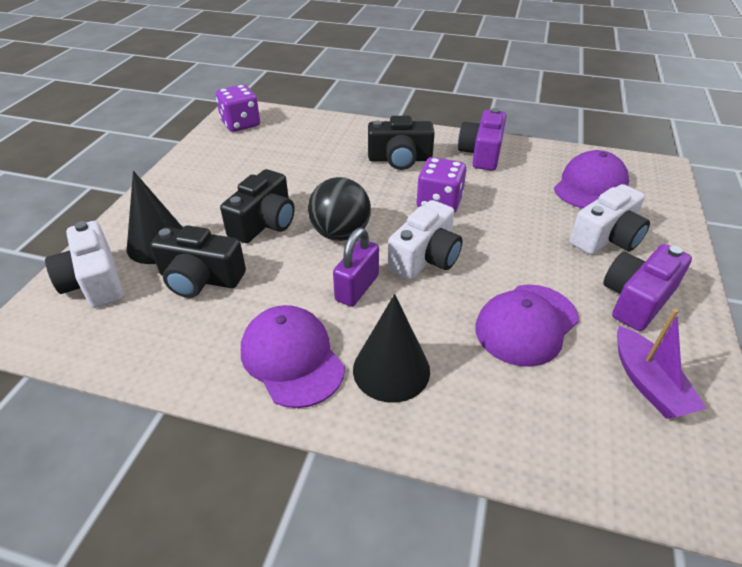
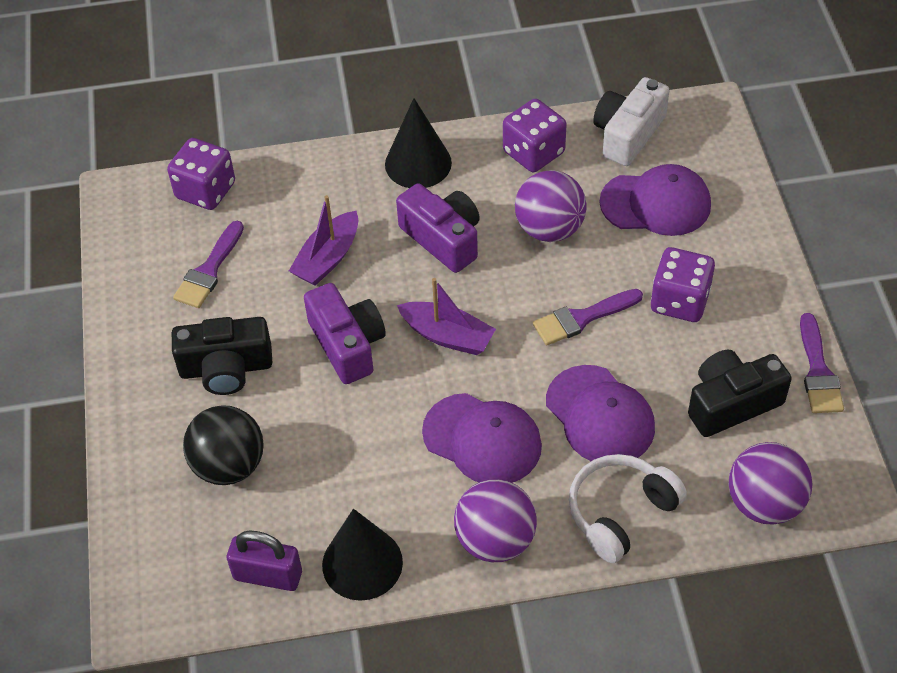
black camera: [150,225,246,298] [220,169,295,243] [368,116,435,170] = 3 -> [172,317,272,395] [688,350,792,437] = 2
purple ball: none = 0 -> [454,479,537,562] [515,170,587,242] [729,442,813,525] = 3
purple boat: [617,309,707,419] = 1 -> [289,195,358,286] [397,278,496,355] = 2
purple brush: none = 0 -> [173,221,244,308] [533,289,643,345] [800,313,844,413] = 3
purple dice: [216,84,260,132] [416,157,467,214] = 2 -> [167,138,235,210] [503,99,567,172] [651,247,715,322] = 3
white camera: [45,221,123,308] [388,200,463,280] [570,184,650,255] = 3 -> [593,77,669,166] = 1
white headphones: none = 0 -> [569,454,687,563] = 1

